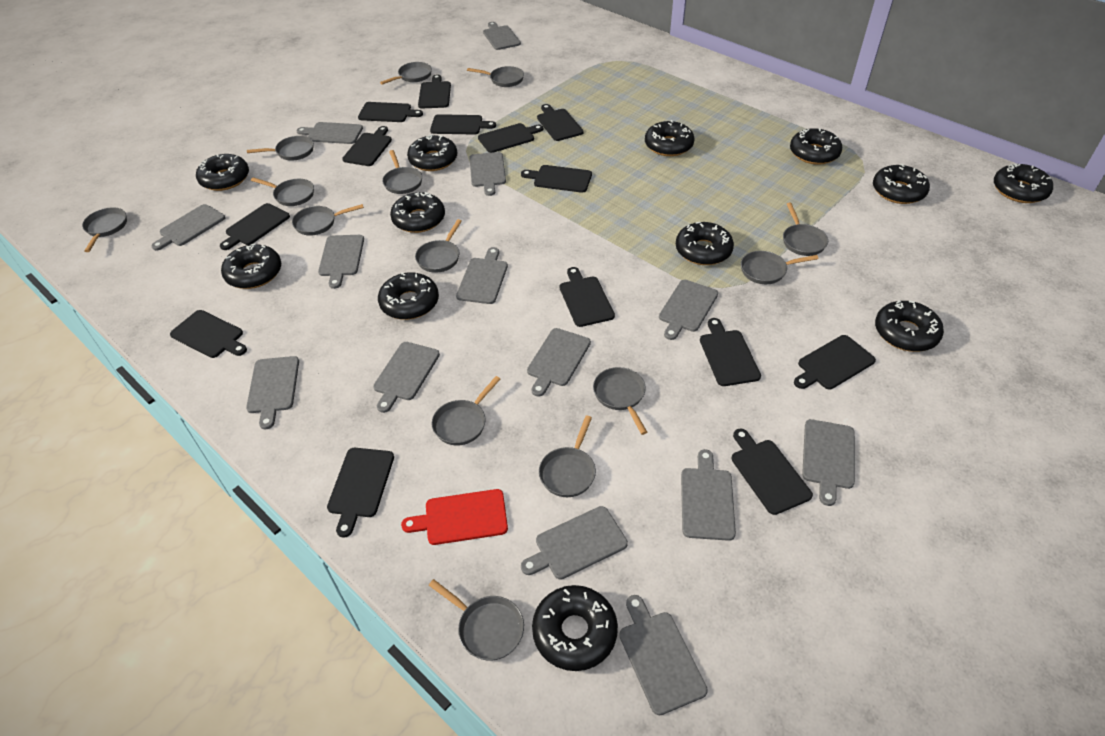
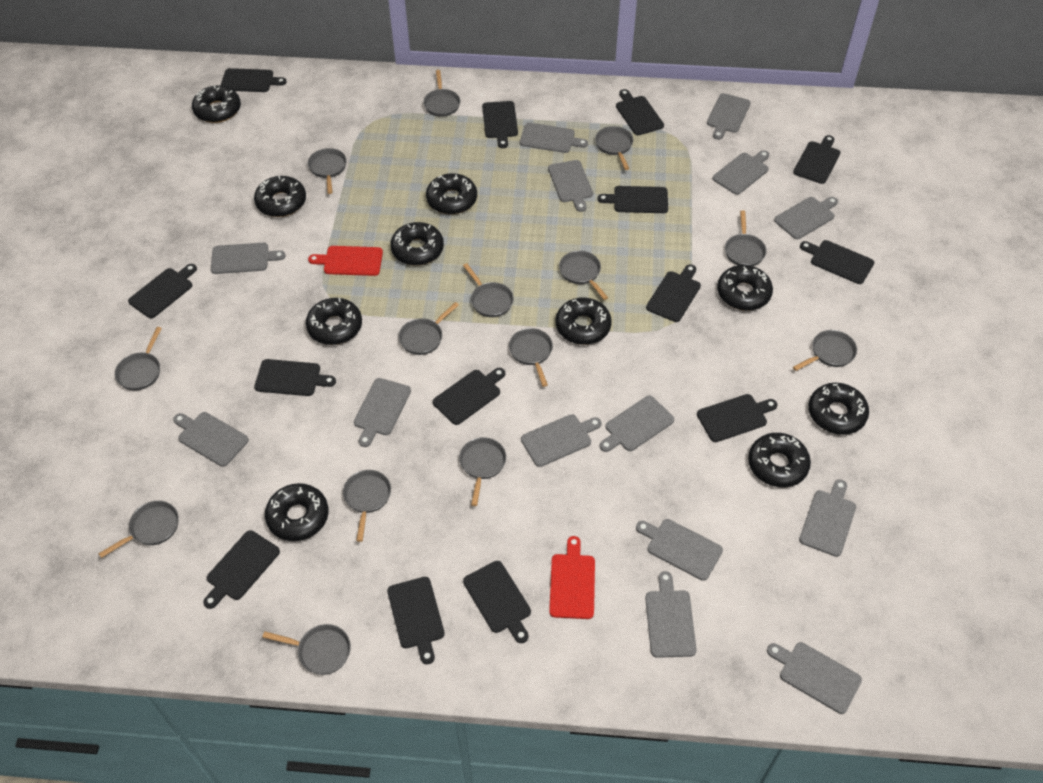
black donut: [196,154,249,191] [221,244,281,289] [378,272,439,320] [390,192,445,233] [407,134,457,171] [532,585,618,671] [645,120,694,156] [676,222,734,265] [790,128,842,165] [873,164,930,204] [875,300,944,352] [994,164,1053,203] = 12 -> [192,85,241,123] [254,176,306,217] [265,483,329,541] [306,298,362,345] [391,222,444,266] [426,173,477,214] [556,298,612,345] [717,265,773,311] [748,433,811,487] [808,383,869,435] = 10
red cutting board: [401,489,508,545] = 1 -> [308,246,383,276] [549,536,595,619] = 2

